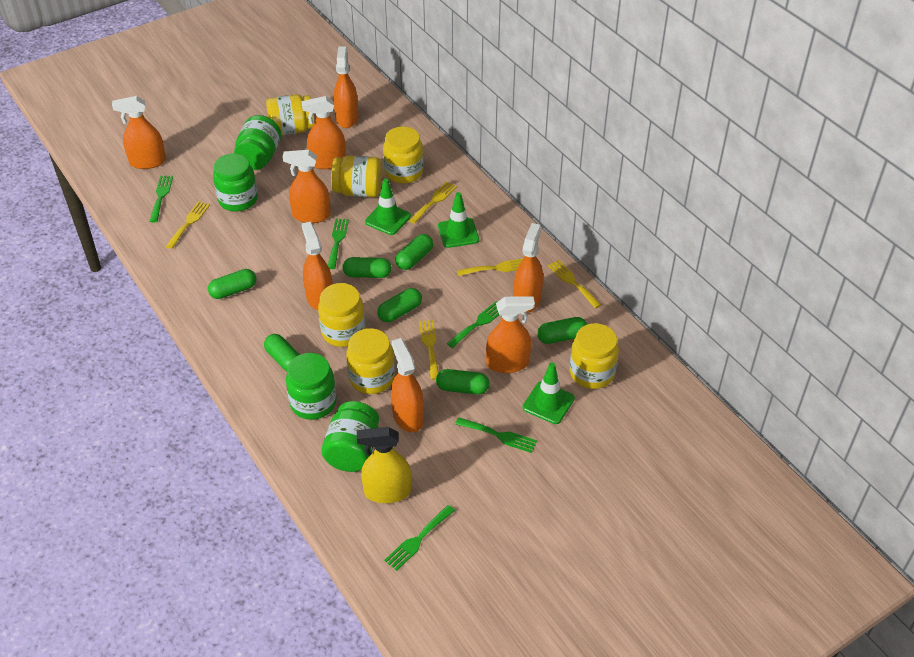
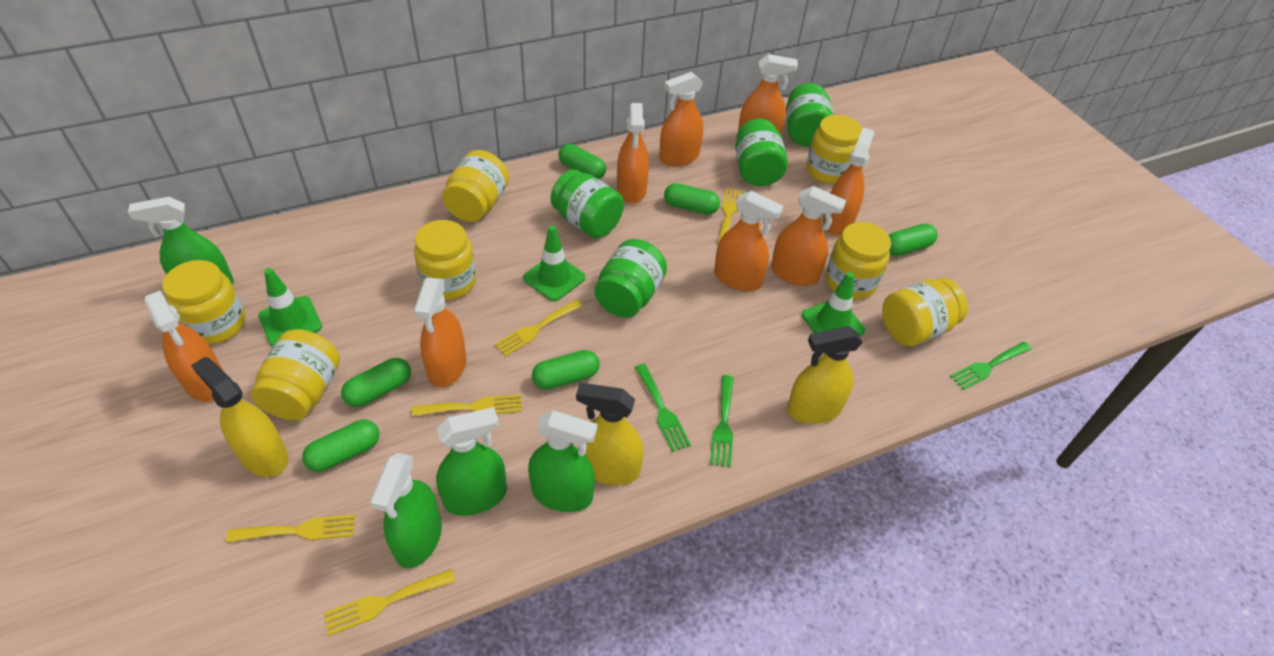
green capsule: [208,269,256,299] [264,334,300,371] [343,257,392,278] [377,288,422,322] [395,234,433,270] [436,369,490,395] [537,317,587,344] = 7 -> [302,420,379,472] [341,358,411,407] [532,350,600,390] [559,144,606,179] [664,183,720,214] [889,224,937,256] = 6
green fork: [150,176,173,222] [328,219,349,269] [384,505,455,571] [446,301,499,348] [455,417,537,453] = 5 -> [635,364,691,452] [710,375,734,468] [950,342,1031,390] = 3
green spray bottle: none = 0 -> [128,197,234,285] [370,453,442,568] [436,407,507,516] [528,410,597,512] = 4
yellow jar: [266,94,315,135] [318,283,365,347] [331,156,382,197] [346,328,395,394] [383,127,423,184] [570,323,619,389] = 6 -> [162,260,246,345] [251,329,340,421] [414,220,476,300] [442,150,509,222] [806,115,862,184] [825,222,891,300] [882,278,968,346] = 7
yellow spray bottle: [357,427,412,503] = 1 -> [191,357,288,477] [576,383,644,485] [787,326,863,424] = 3

